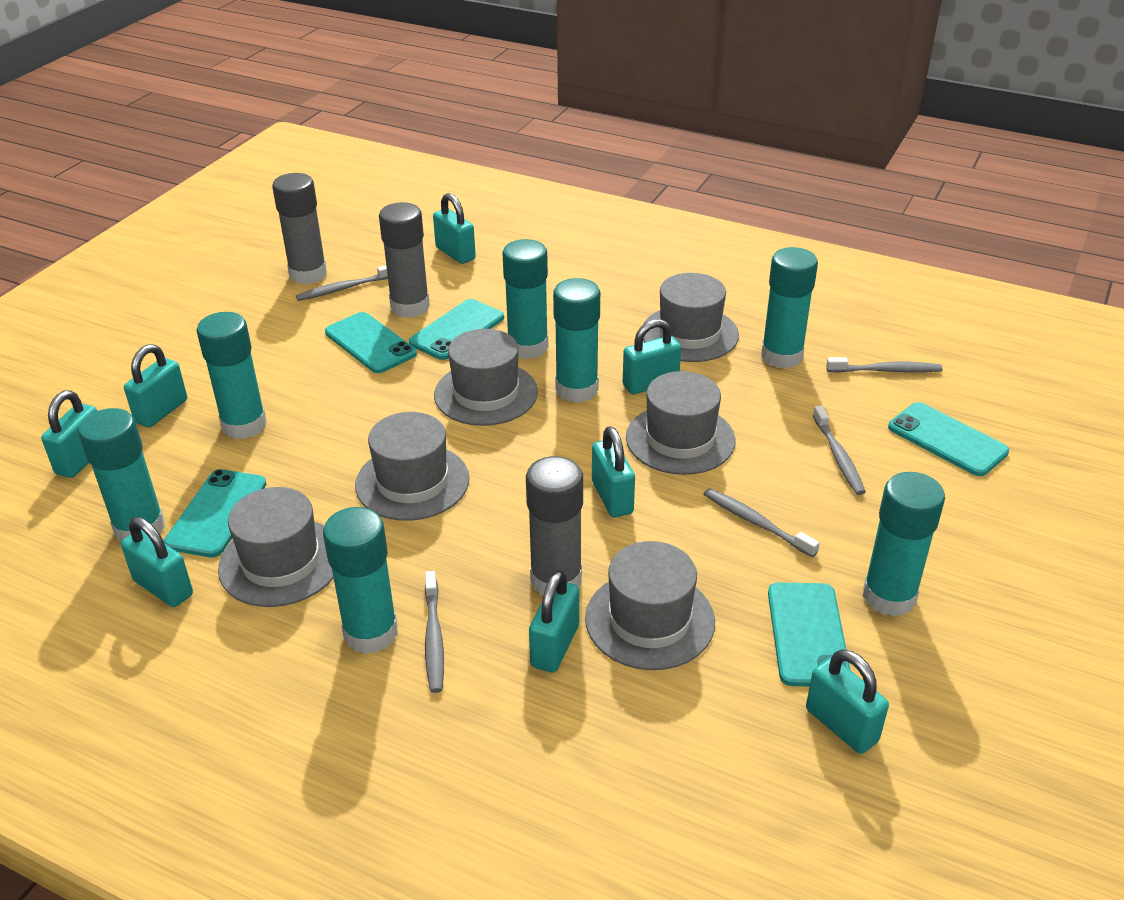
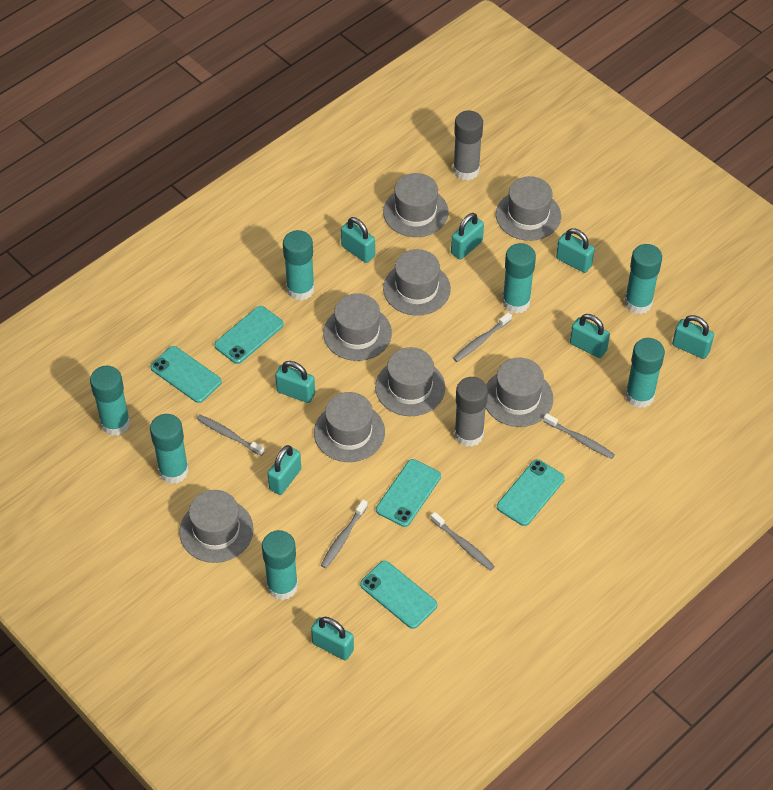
grey glue stick: [272,173,327,284] [379,202,430,318] [526,456,583,596] = 3 -> [453,111,483,180] [455,377,488,447] = 2
grey hat: [218,487,334,607] [355,412,469,521] [434,329,538,426] [585,541,715,670] [626,371,736,475] [643,273,739,362] = 6 -> [179,490,254,563] [314,392,385,462] [323,293,392,361] [375,347,445,416] [383,173,448,237] [383,249,451,316] [486,358,553,427] [496,176,561,241] = 8

